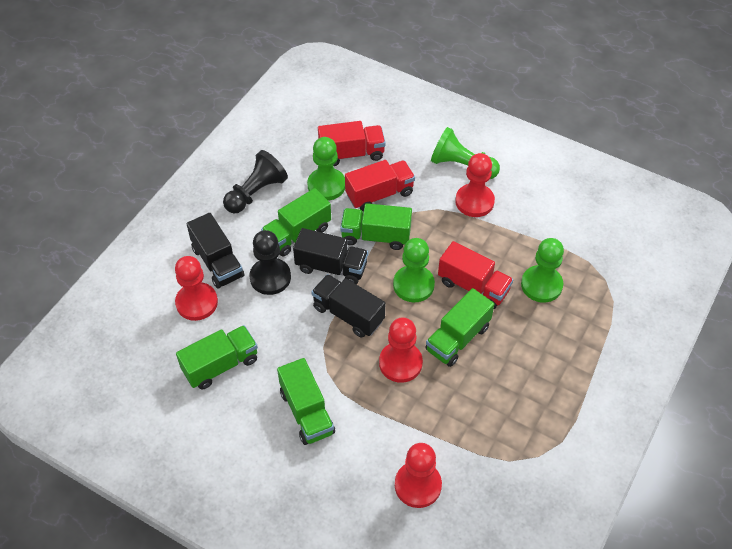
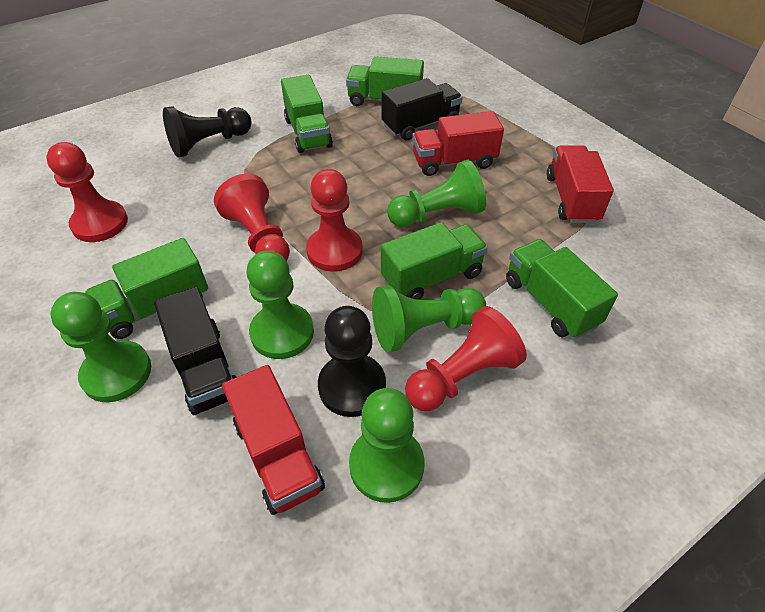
black truck: [187,213,244,289] [293,228,368,284] [311,274,385,338] = 3 -> [154,287,236,415] [382,78,463,140] = 2
green pawn: [307,137,345,200] [393,238,435,302] [431,127,500,179] [521,238,564,303] = 4 -> [51,292,151,402] [247,251,314,359] [349,388,424,503] [372,285,486,352] [387,160,486,227] = 5

